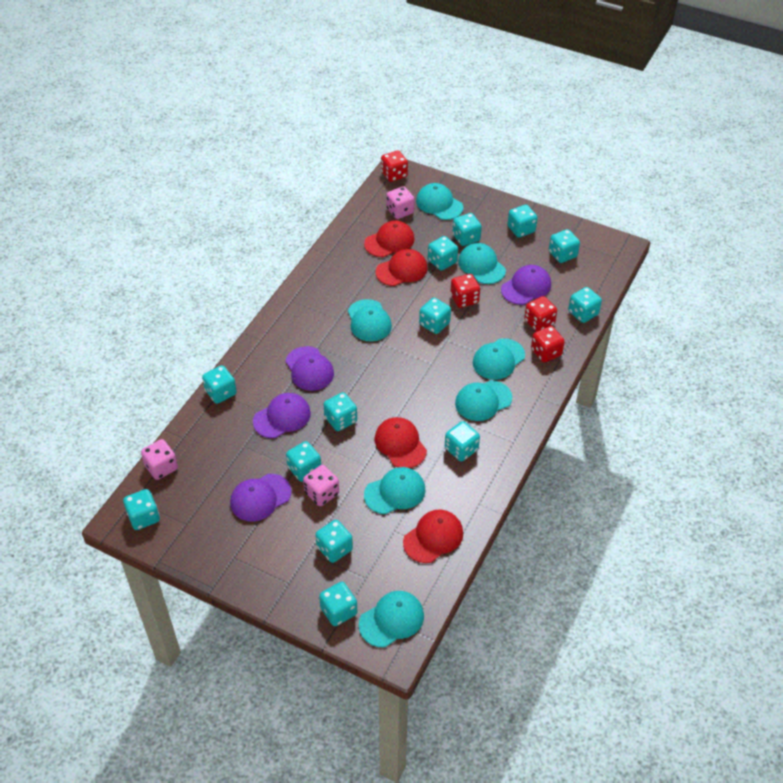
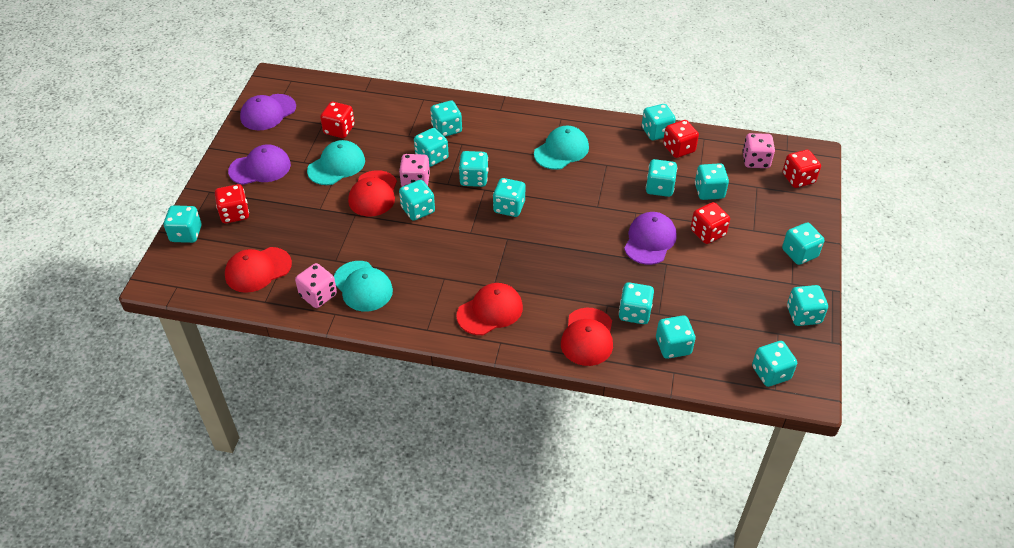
purple cap: [230,474,292,522] [253,393,311,438] [286,346,334,391] [501,265,551,305] = 4 -> [228,144,291,185] [240,94,296,131] [624,212,677,265] = 3
red dice: [381,150,408,182] [450,274,480,308] [524,296,557,332] [531,326,565,363] = 4 -> [215,184,249,223] [320,102,355,138] [663,120,699,158] [691,202,730,244] [782,150,821,188] = 5
turquoise cap: [348,299,392,342] [359,591,424,647] [364,467,426,514] [416,183,463,220] [455,380,512,421] [458,243,506,284] [473,338,525,380] = 7 -> [307,140,365,185] [334,261,393,312] [534,126,589,170] = 3
turquoise dice: [123,489,160,530] [202,365,237,404] [286,441,321,482] [316,520,353,563] [319,582,357,626] [324,392,357,431] [419,298,451,334] [428,236,458,271] [445,421,480,461] [452,213,482,246] [507,205,537,238] [549,229,580,263] [568,287,602,323] = 13 -> [164,205,202,243] [399,180,435,221] [414,128,449,167] [431,101,462,137] [459,151,489,187] [493,178,525,217] [619,282,654,324] [642,104,676,140] [646,159,677,197] [656,316,696,359] [695,163,729,200] [752,341,797,387] [782,222,824,265] [787,285,828,326] = 14

